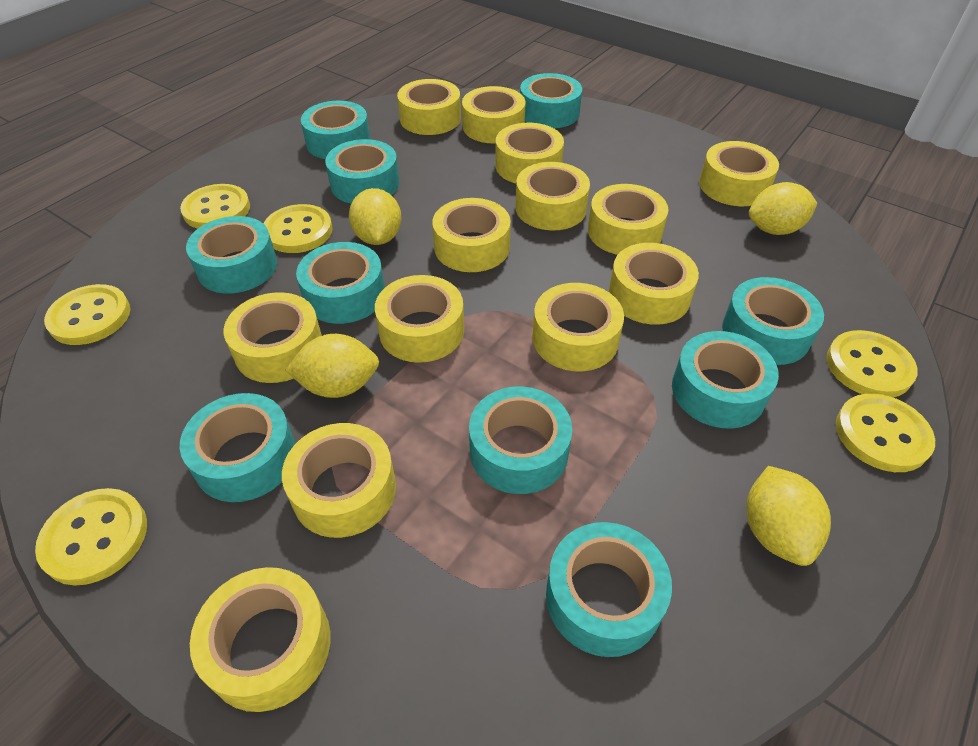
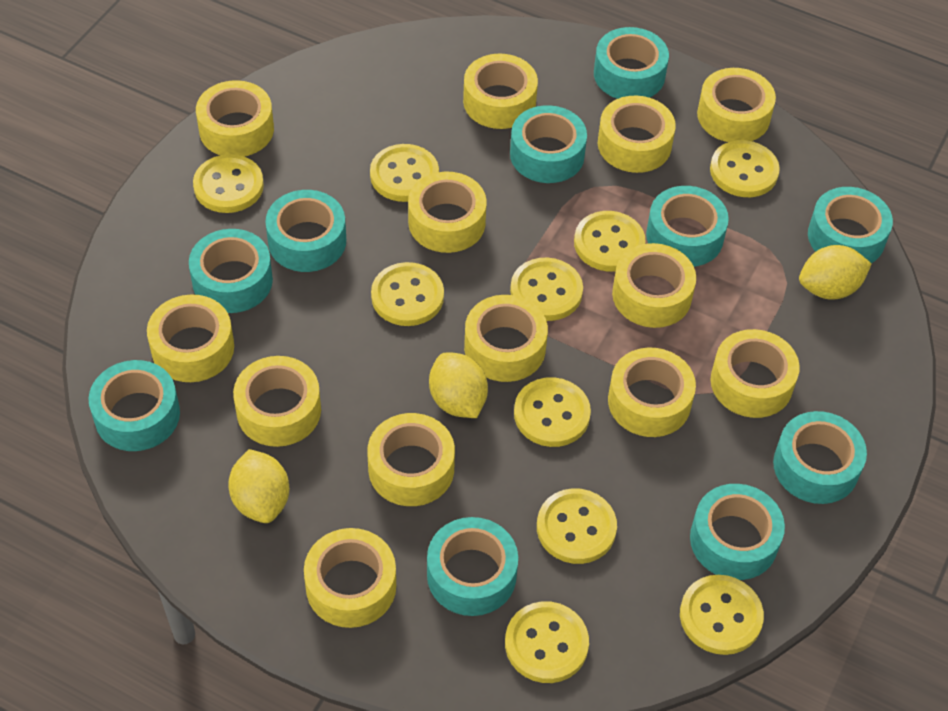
yellow button: [35,488,147,586] [44,284,130,345] [180,184,250,229] [263,204,332,253] [826,330,918,397] [836,393,935,472] = 6 -> [193,154,264,213] [370,144,439,202] [371,262,444,326] [505,601,589,683] [510,258,583,321] [514,377,591,447] [537,488,617,564] [574,211,645,272] [680,575,764,655] [710,140,780,197] = 10
yellow lemon: [285,334,379,398] [349,188,401,245] [746,466,831,566] [749,182,817,235] = 4 -> [228,449,289,523] [429,353,488,418] [799,245,872,300] = 3

